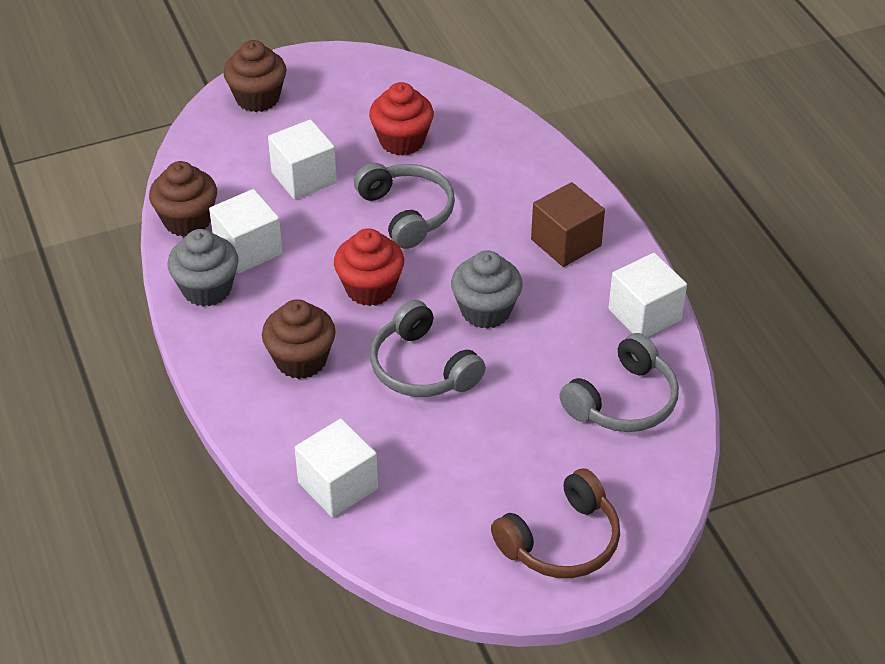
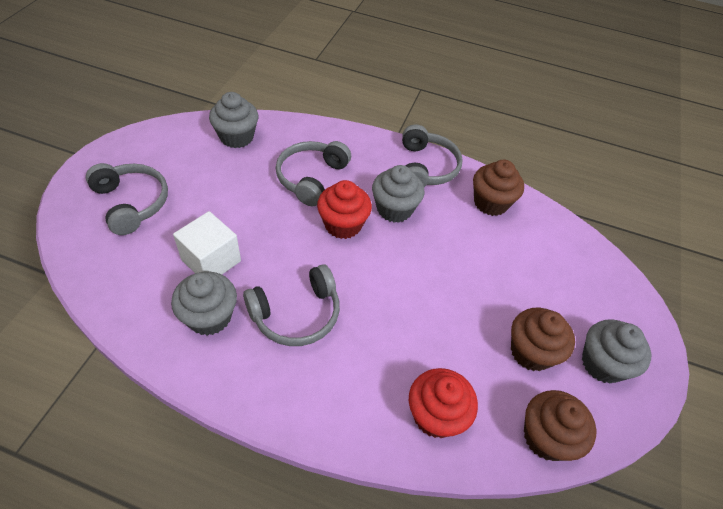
brown cube: [531,182,605,267] = 1 -> none = 0
brown headphones: [491,468,620,578] = 1 -> none = 0
grey cupcake: [167,229,239,307] [451,250,523,329] = 2 -> [171,272,237,336] [209,92,258,148] [372,165,424,223] [582,319,651,384] = 4
grey headphones: [354,163,455,249] [370,300,486,397] [559,333,679,432] = 3 -> [86,163,168,235] [243,264,340,346] [276,141,351,207] [402,125,463,187] = 4
white cube: [209,189,283,273] [268,119,337,200] [295,419,378,517] [609,253,687,337] = 4 -> [173,211,241,274] = 1

